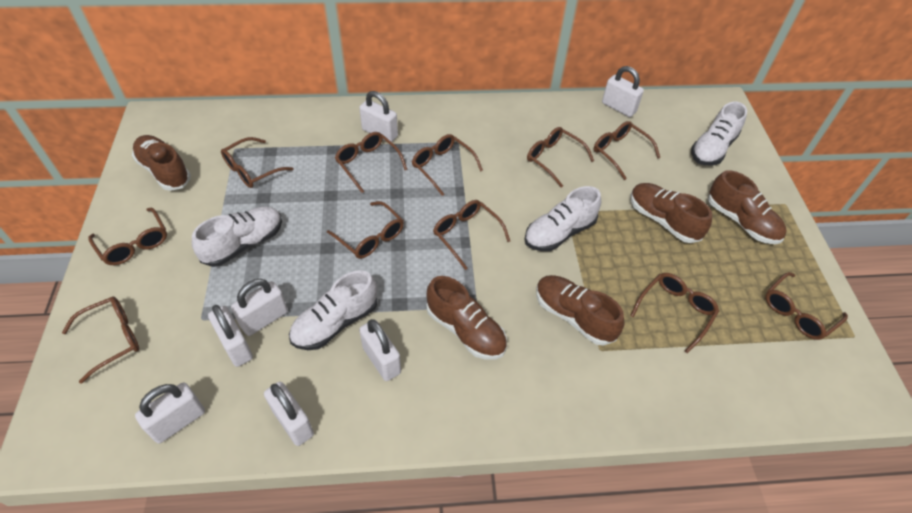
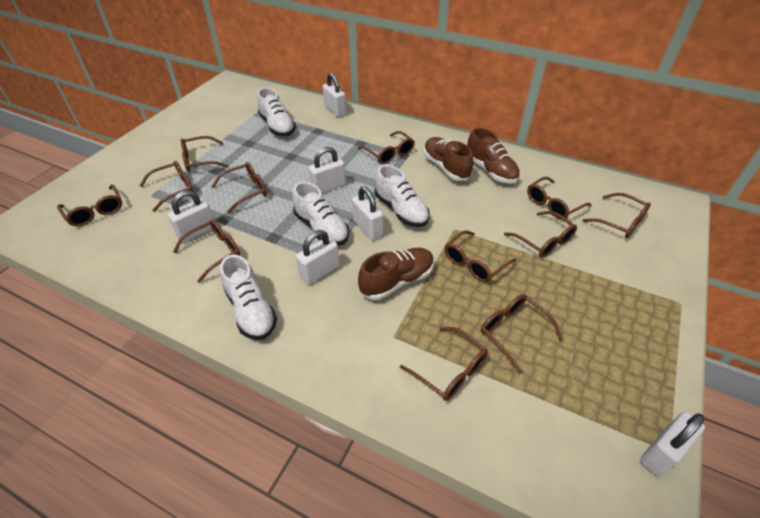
brown glasses: [62,296,139,383] [88,208,167,265] [221,137,294,188] [327,201,404,259] [335,132,408,193] [412,134,483,196] [433,200,510,270] [527,127,594,188] [594,121,660,180] [630,273,719,353] [765,272,848,340] = 11 -> [57,184,122,226] [140,161,194,212] [173,219,240,283] [180,136,228,172] [211,162,267,213] [358,131,415,164] [400,327,488,401] [445,230,516,282] [481,294,563,374] [504,211,577,257] [527,177,592,219] [583,193,651,238] = 12
brown shoe: [132,135,191,191] [426,276,507,360] [536,275,624,346] [631,183,712,243] [708,170,787,244] = 5 -> [358,248,434,300] [424,137,473,181] [467,128,520,184] = 3
white padlock: [135,382,205,443] [208,305,253,367] [231,279,288,336] [264,382,314,446] [359,91,398,142] [359,319,401,381] [602,66,644,117] = 7 -> [168,190,214,242] [296,230,339,285] [309,147,346,193] [323,73,346,117] [352,186,383,240] [640,412,705,476] = 6

